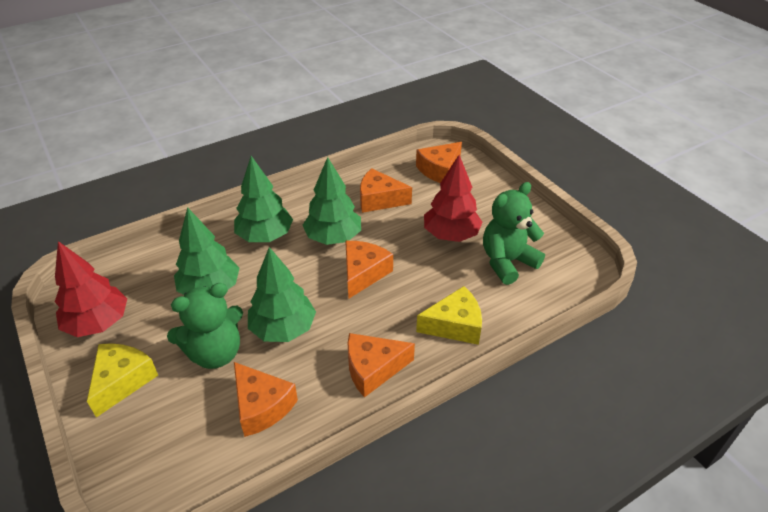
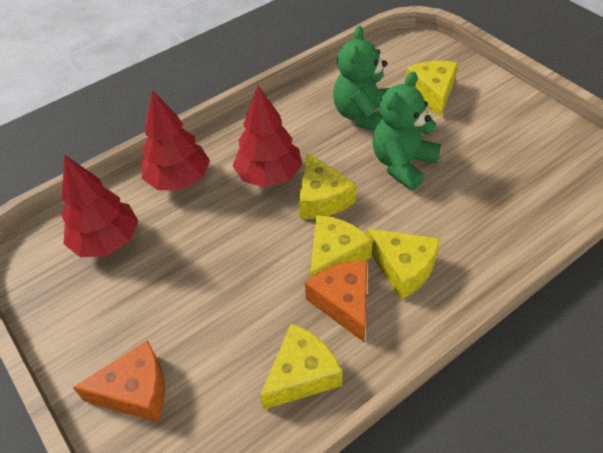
green tree: [174,207,240,295] [234,156,293,242] [248,247,316,342] [303,157,361,245] = 4 -> none = 0
orange cheese: [234,362,298,437] [345,241,393,299] [348,333,415,398] [360,168,412,213] [416,142,462,183] = 5 -> [73,340,165,422] [305,260,367,342] = 2
red tree: [55,241,127,337] [424,155,483,242] = 2 -> [61,154,138,257] [142,90,210,190] [233,85,302,188] = 3
yellow cheese: [87,343,158,417] [416,286,482,345] = 2 -> [260,324,342,410] [299,152,356,219] [310,215,373,278] [367,228,440,299] [405,61,458,118] = 5

